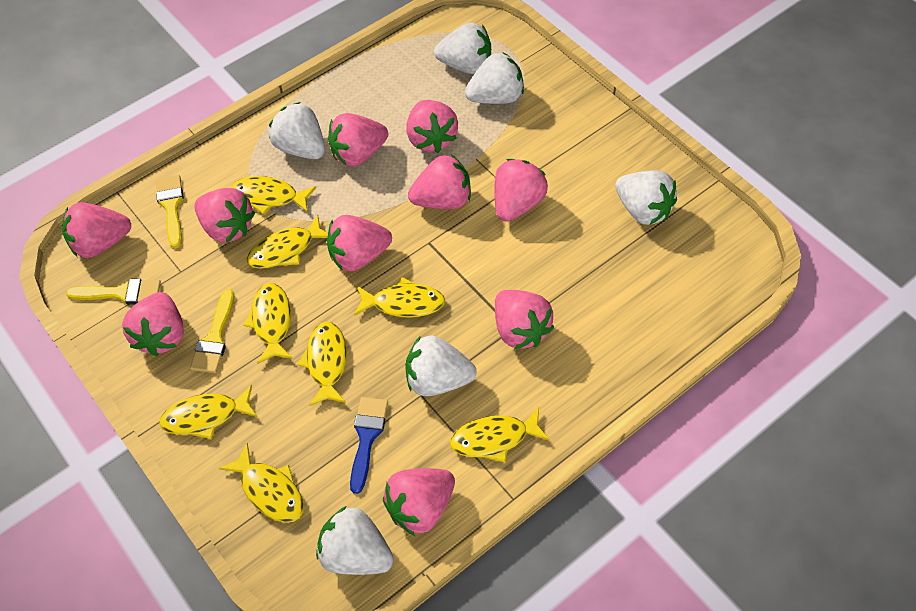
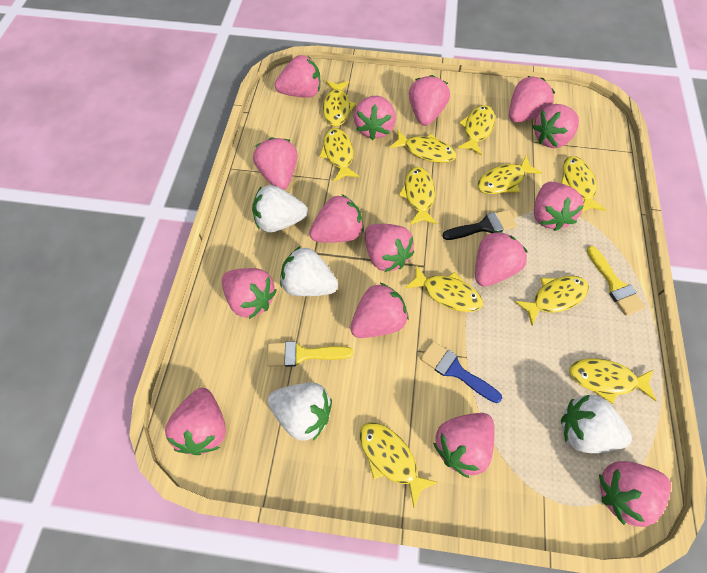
black brush: none = 0 -> [442,210,517,240] = 1
pink strawberry: [62,202,131,258] [122,292,184,356] [194,188,255,243] [327,215,392,271] [328,113,388,167] [383,468,455,536] [406,100,458,153] [408,155,471,209] [494,159,548,222] [495,290,554,349] = 10 -> [165,388,226,455] [222,268,277,319] [253,137,298,190] [275,55,320,98] [309,194,364,243] [350,283,408,338] [354,96,396,140] [365,224,414,272] [409,75,450,126] [433,413,494,478] [475,231,528,287] [509,76,555,123] [532,104,579,148] [534,182,584,231] [599,461,671,527] = 15
white strawberry: [269,102,325,159] [316,506,394,575] [405,335,477,396] [434,23,491,74] [465,52,524,104] [615,170,677,225] = 6 -> [252,185,308,233] [267,382,332,441] [280,246,338,296] [561,395,632,453] = 4
yellow brush: [66,279,161,304] [156,175,184,248] [190,289,234,373] = 3 -> [267,341,353,367] [586,246,645,316] = 2
yellow fish: [159,385,258,439] [219,443,304,523] [231,176,316,214] [243,283,293,364] [247,215,328,269] [298,322,347,406] [354,277,445,317] [450,408,550,463] = 8 -> [319,128,359,182] [323,81,356,126] [359,422,438,507] [389,130,456,163] [399,167,437,225] [405,265,483,312] [457,105,495,156] [477,156,542,194] [514,276,589,326] [561,156,606,212] [569,358,657,404] = 11

